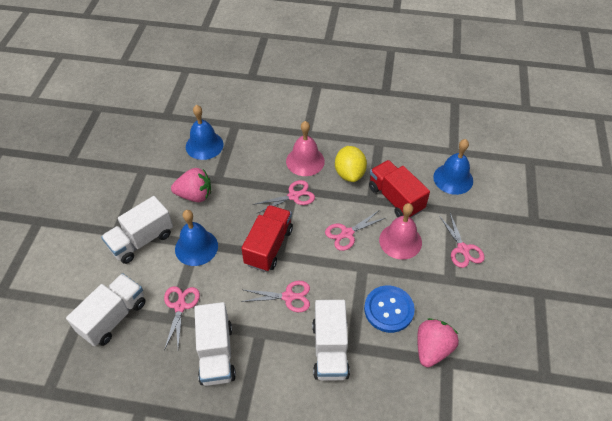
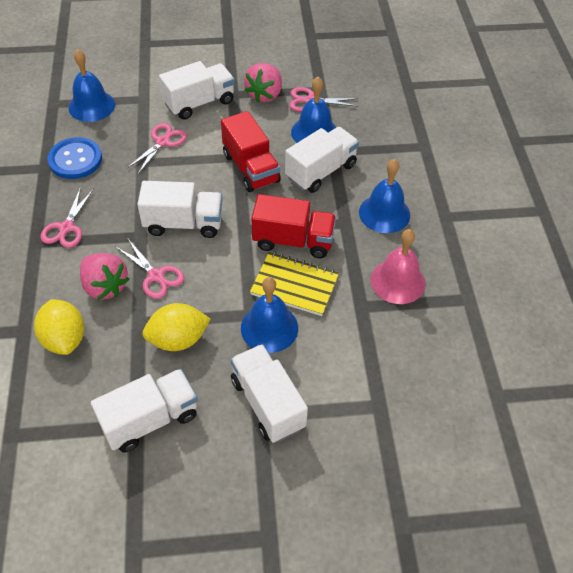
blue bell: [175,210,218,266] [186,105,224,160] [433,139,473,195] = 3 -> [68,49,115,122] [241,277,298,353] [291,77,336,143] [359,159,410,233] = 4
pink bell: [286,121,325,176] [379,203,422,260] = 2 -> [371,229,426,304] = 1
pink scissors: [164,286,200,351] [241,281,310,312] [253,180,315,213] [325,211,385,251] [439,213,485,268] = 5 -> [40,187,94,248] [116,239,184,299] [126,123,187,174] [289,87,359,112] = 4
white truck: [66,273,146,346] [101,196,173,264] [194,302,236,386] [312,300,350,381] = 4 -> [91,369,198,453] [137,181,222,238] [159,61,235,120] [231,344,308,443] [285,127,359,193] = 5
yellow lemon: [335,146,367,182] = 1 -> [34,299,84,355] [142,303,211,351] = 2
yellow notebook: none = 0 -> [250,252,339,316] = 1

